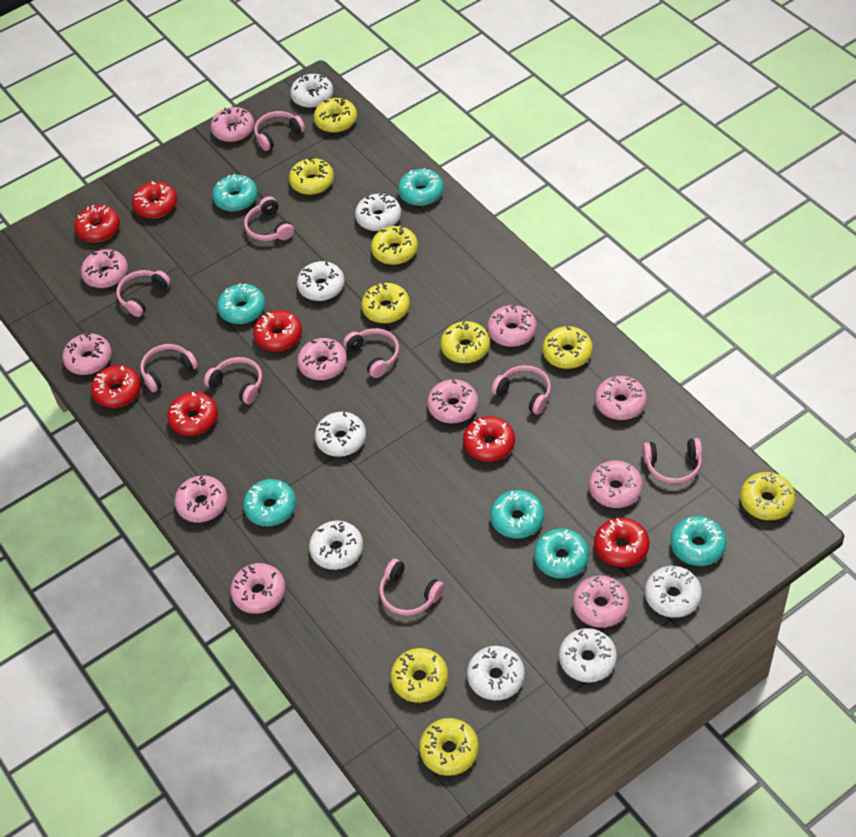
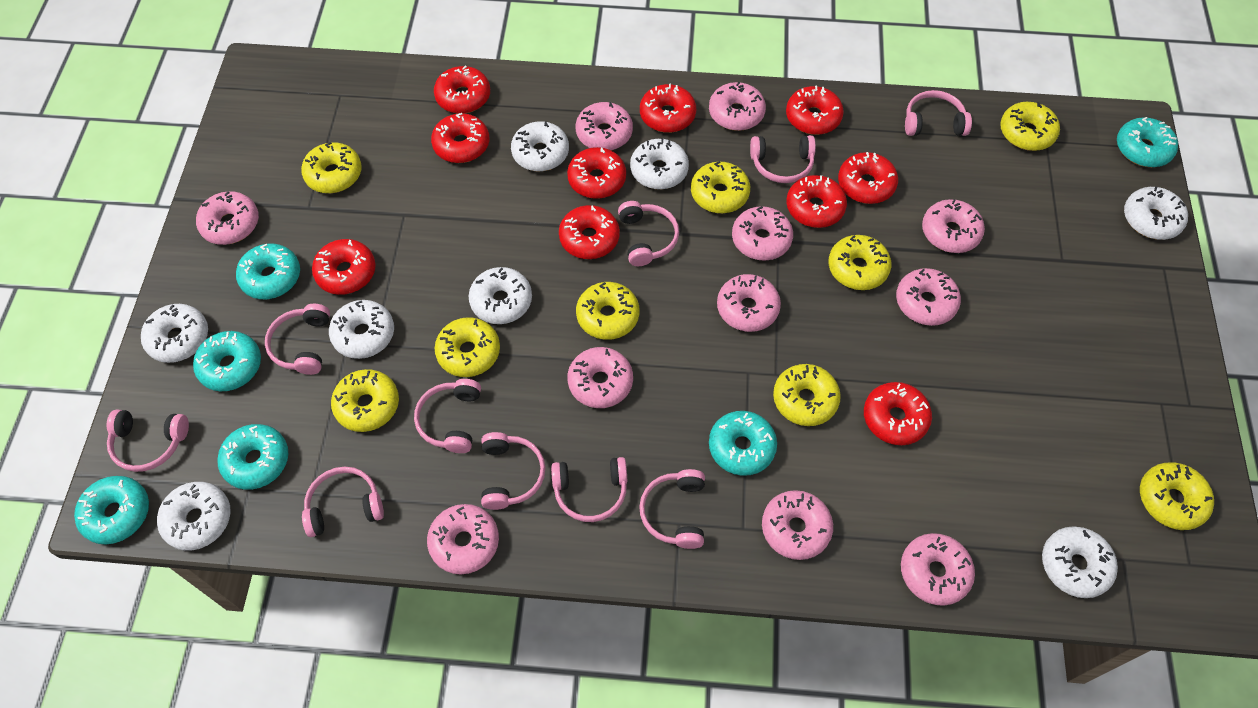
pink headphones: [116,270,171,317] [140,344,198,392] [204,357,262,404] [244,196,294,241] [254,111,305,151] [343,328,399,378] [379,559,444,616] [491,365,551,414] [643,438,702,484] = 9 -> [107,409,189,472] [265,304,330,375] [302,467,384,537] [414,379,481,453] [481,432,545,510] [551,457,627,522] [618,201,679,266] [639,469,705,549] [750,135,816,183] [905,90,972,136] = 10
red donut: [74,205,120,242] [91,365,141,408] [132,181,177,218] [167,392,218,436] [253,310,302,352] [463,416,515,462] [594,517,649,567] = 7 -> [312,239,376,295] [431,113,489,163] [434,65,490,114] [559,205,620,259] [567,147,626,199] [640,84,696,133] [786,85,844,135] [786,175,847,228] [838,152,898,204] [864,382,932,445] = 10
turquoise donut: [212,174,258,211] [217,284,265,324] [243,479,296,526] [398,168,444,206] [490,490,544,539] [534,528,589,579] [670,516,727,566] = 7 -> [74,476,149,545] [193,331,261,391] [217,424,288,490] [236,244,300,299] [709,411,777,476] [1117,117,1178,167] = 6

